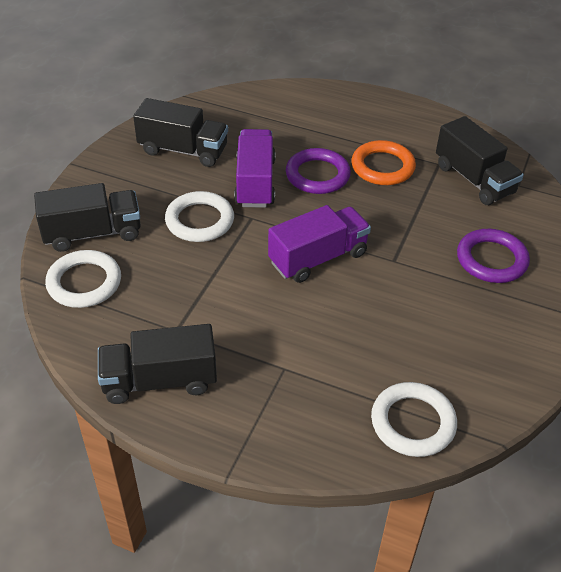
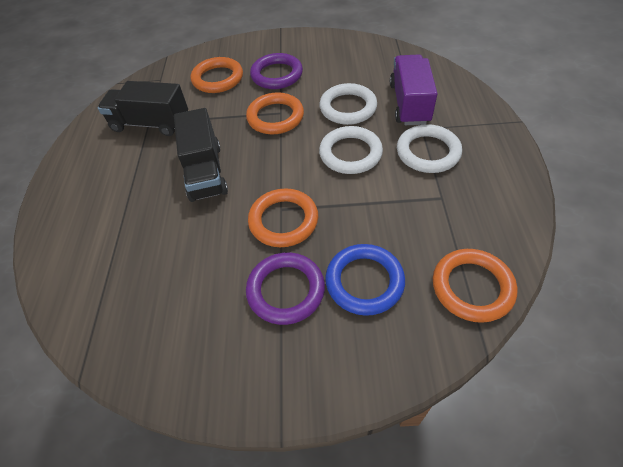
black truck: [34,183,141,252] [98,324,217,404] [133,98,228,167] [436,116,524,205] = 4 -> [98,81,188,136] [174,108,228,202] = 2
blue ring: none = 0 -> [325,244,405,316] = 1
orange ring: [351,140,416,185] = 1 -> [190,57,243,93] [246,92,304,134] [248,188,318,247] [433,249,517,323] = 4
purple truck: [234,129,276,208] [268,205,371,283] = 2 -> [390,54,437,125] = 1

